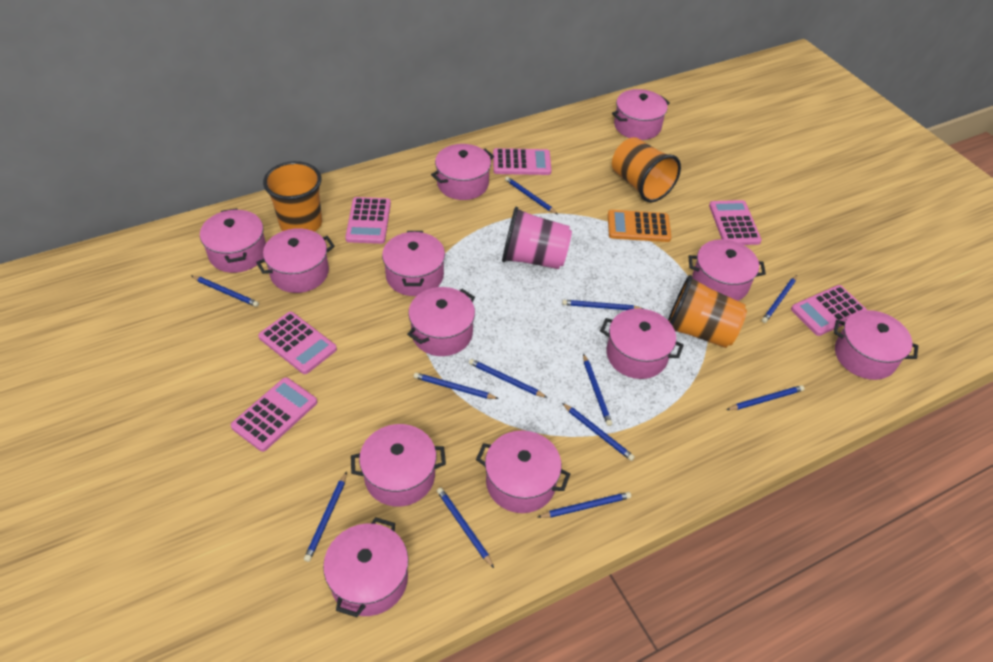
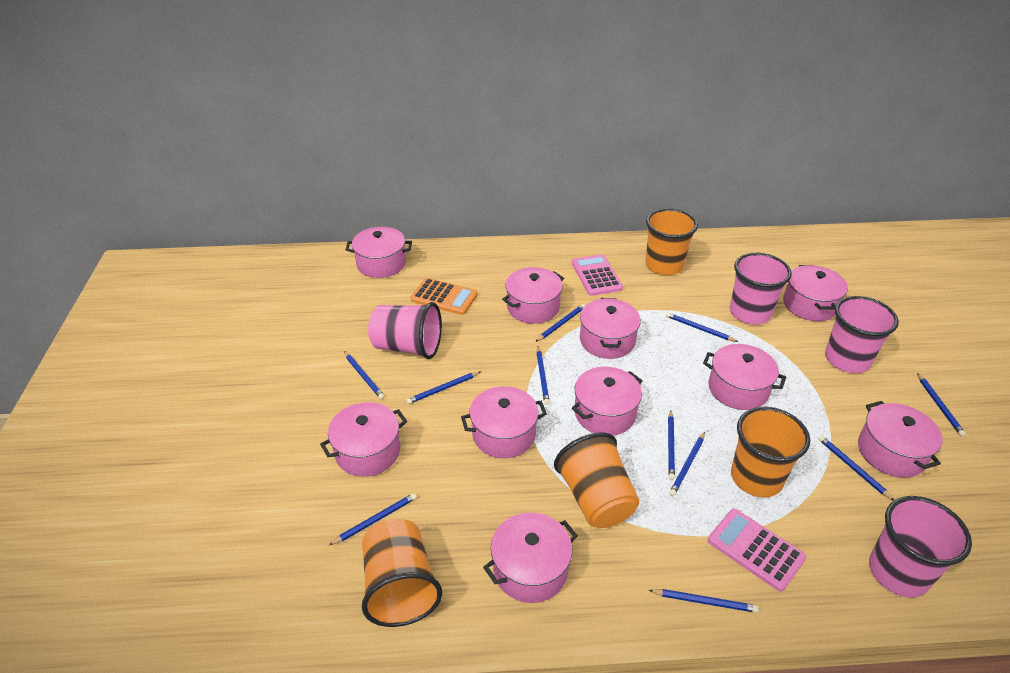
blue pencil: [192,276,259,307] [304,472,347,562] [414,373,499,399] [437,488,494,568] [469,359,548,398] [505,177,558,214] [538,492,631,518] [562,300,644,310] [562,403,635,461] [583,354,612,426] [726,385,804,410] [762,275,797,323] = 12 -> [329,493,417,545] [344,351,384,399] [406,372,480,404] [535,304,585,342] [537,347,550,405] [648,589,759,613] [666,312,738,342] [668,410,675,480] [669,432,705,496] [818,436,895,501] [917,373,966,436] = 11
orange cup: [263,161,322,232] [612,137,681,203] [668,275,747,348] = 3 -> [362,519,442,627] [554,432,639,528] [645,208,698,275] [731,407,810,497] = 4
pink calculator: [231,377,317,452] [258,312,337,374] [345,197,391,244] [493,148,551,175] [709,200,762,245] [791,285,867,336] = 6 -> [572,254,623,296] [708,509,806,592] = 2
pink cup: [502,207,572,269] = 1 -> [368,302,442,359] [730,253,792,325] [825,296,899,373] [869,496,972,598] = 4
pink pot: [200,208,266,273] [256,228,335,293] [323,517,408,617] [351,424,446,507] [382,231,445,296] [407,287,475,356] [431,144,494,200] [476,431,570,513] [600,309,684,379] [612,89,670,140] [688,239,766,301] [834,310,918,380] = 12 -> [320,402,407,477] [346,227,412,278] [461,386,547,458] [483,512,578,603] [502,267,564,324] [572,367,642,435] [580,298,641,359] [703,344,786,410] [783,265,848,321] [858,401,943,478] = 10

